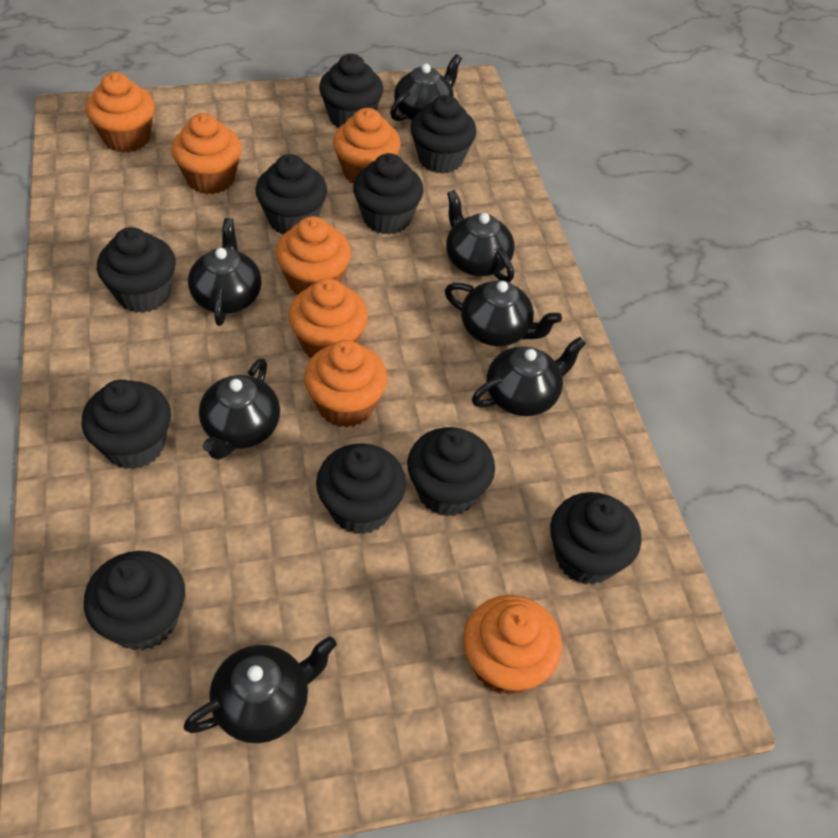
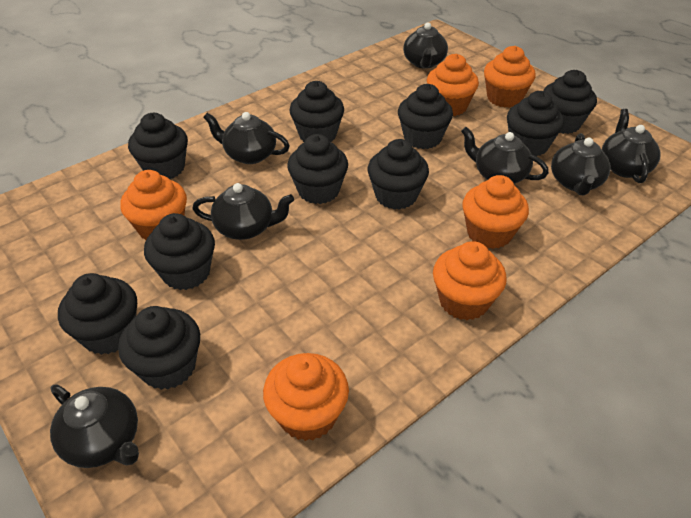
orange cupcake: [86,72,155,153] [172,113,241,194] [276,216,351,294] [288,278,368,358] [304,340,388,428] [333,108,401,184] [463,595,562,695] = 7 -> [120,170,187,240] [263,353,349,441] [427,54,479,116] [433,241,507,320] [462,175,529,249] [484,46,536,108] = 6

